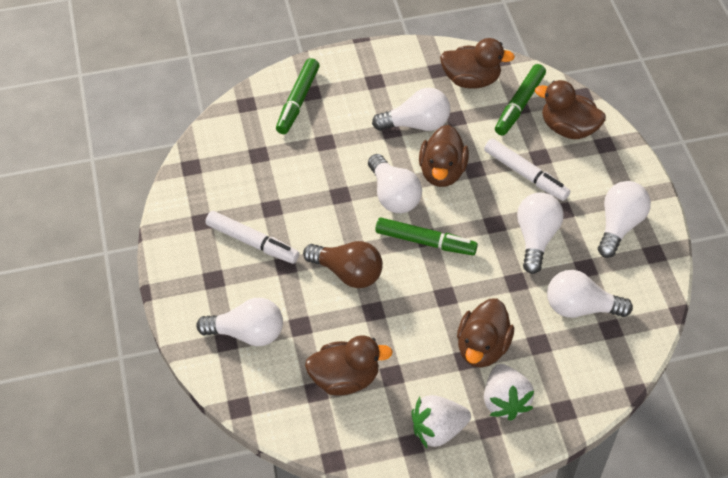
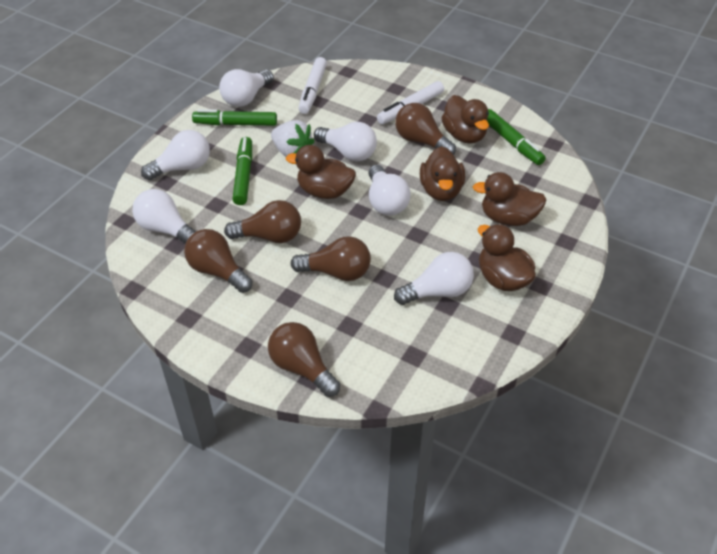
brown light bulb: [303,241,383,288] = 1 -> [184,229,253,293] [224,200,301,243] [268,322,340,397] [291,236,371,281] [395,103,456,155] = 5
white strawberry: [412,395,471,448] [484,364,534,421] = 2 -> [271,120,315,157] = 1

